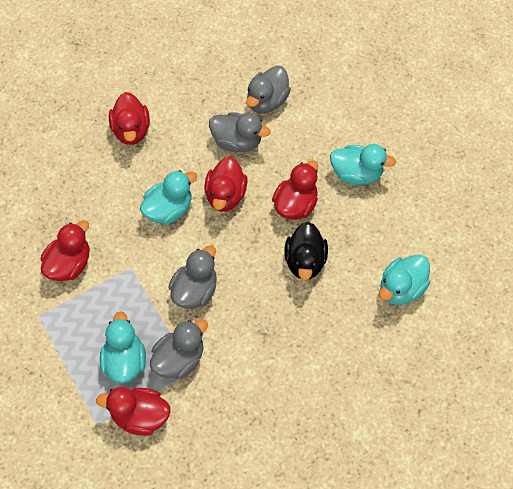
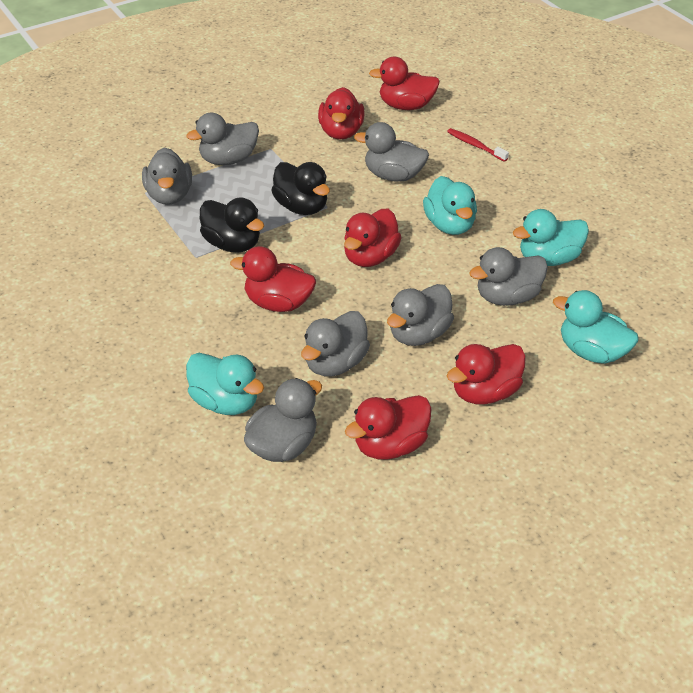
black duck: [284,222,328,280] = 1 -> [200,198,264,253] [271,162,330,215] = 2
grey duck: [150,319,208,379] [168,245,217,309] [209,112,271,152] [246,66,291,114] = 4 -> [142,147,192,205] [186,113,259,165] [244,378,322,462] [301,311,370,376] [354,122,429,182] [387,284,454,346] [469,247,548,306] = 7
red duck: [41,220,90,281] [96,387,171,436] [109,92,150,145] [204,157,247,212] [272,160,318,220] = 5 -> [230,246,316,312] [318,87,365,139] [344,209,402,267] [345,395,432,460] [369,57,440,110] [447,344,526,405] = 6
red toothbrush: none = 0 -> [447,128,509,162] = 1

